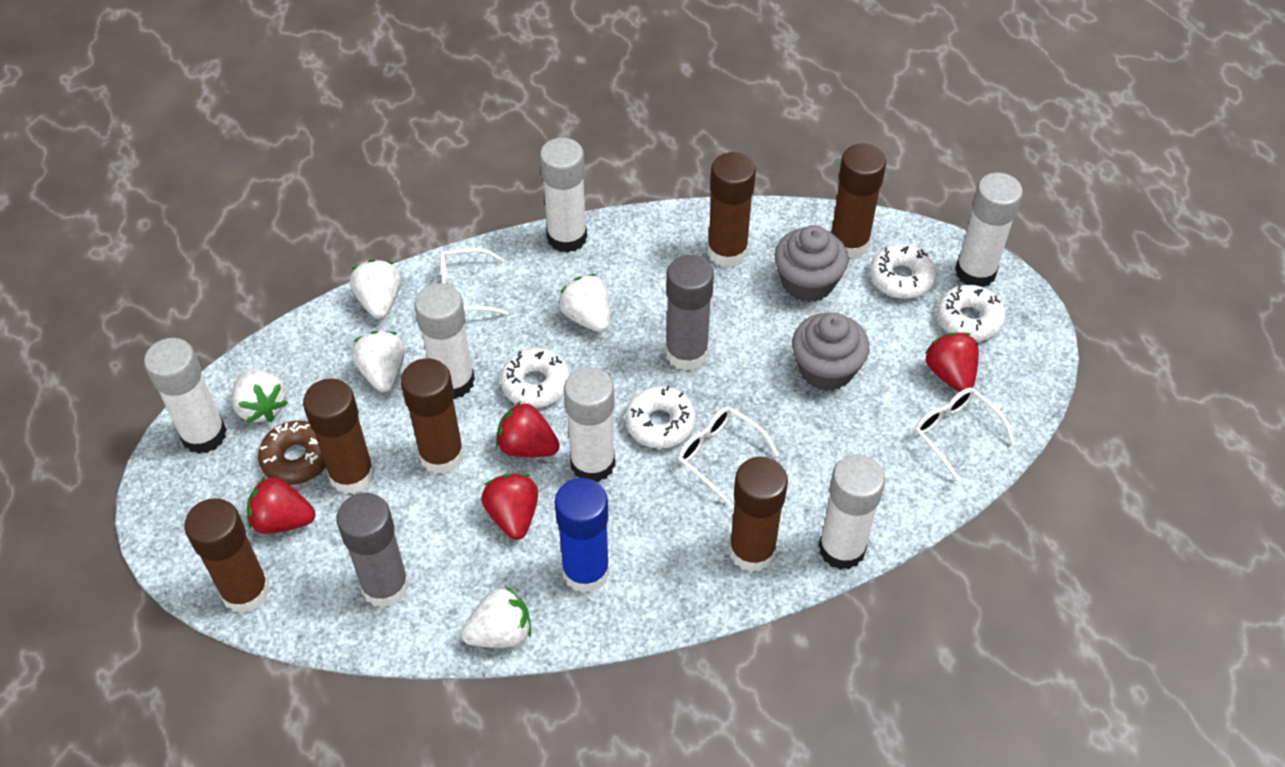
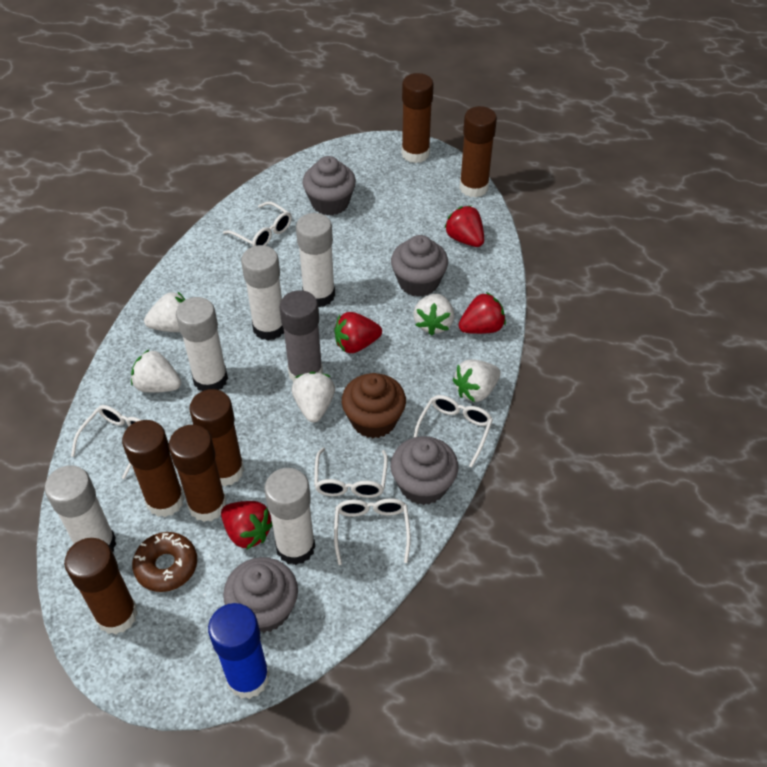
brown cupcake: none = 0 -> [342,373,406,438] = 1
grey cupcake: [774,225,849,302] [792,312,869,391] = 2 -> [223,557,298,633] [302,156,356,216] [391,235,448,297] [391,436,458,505] = 4
grey glue stick: [336,493,409,608] [666,255,714,371] = 2 -> [280,290,323,382] = 1
white donut: [500,348,570,408] [625,385,696,449] [870,244,937,299] [937,285,1006,341] = 4 -> none = 0
white glasses: [440,248,508,315] [678,407,779,505] [914,388,1015,483] = 3 -> [71,405,141,479] [223,201,292,246] [314,447,388,498] [334,498,411,565] [413,395,493,467] = 5
white glue stick: [144,338,227,454] [414,283,475,399] [540,138,587,253] [564,367,615,482] [818,454,885,570] [955,173,1023,287] = 6 -> [45,465,116,552] [176,297,228,391] [241,245,284,341] [264,468,315,565] [296,213,335,307] = 5

